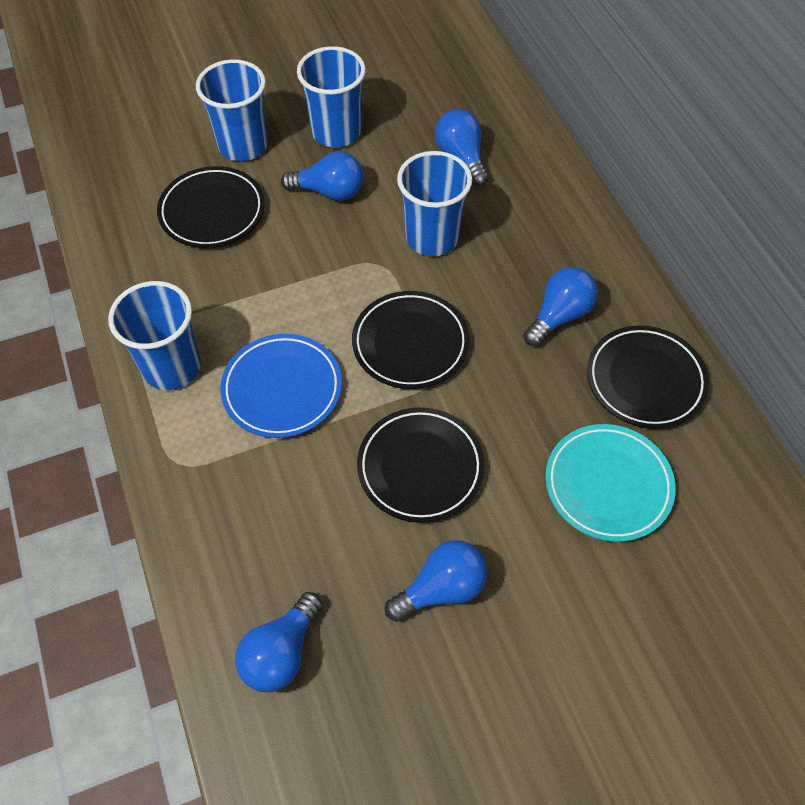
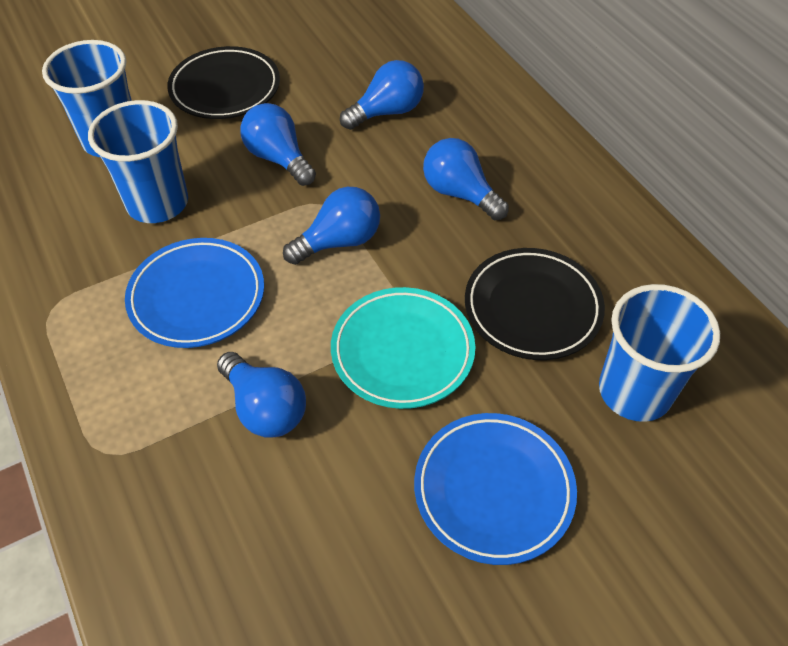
black plate: [157,166,265,248] [352,291,469,389] [357,407,485,523] [587,326,709,429] = 4 -> [167,46,280,119] [465,248,605,360] = 2
blue cup: [108,281,201,390] [196,59,268,161] [297,46,366,148] [397,151,472,256] = 4 -> [42,40,132,157] [88,100,188,223] [599,284,720,422] = 3
blue plate: [220,334,342,438] = 1 -> [125,238,264,348] [414,413,577,565] = 2

